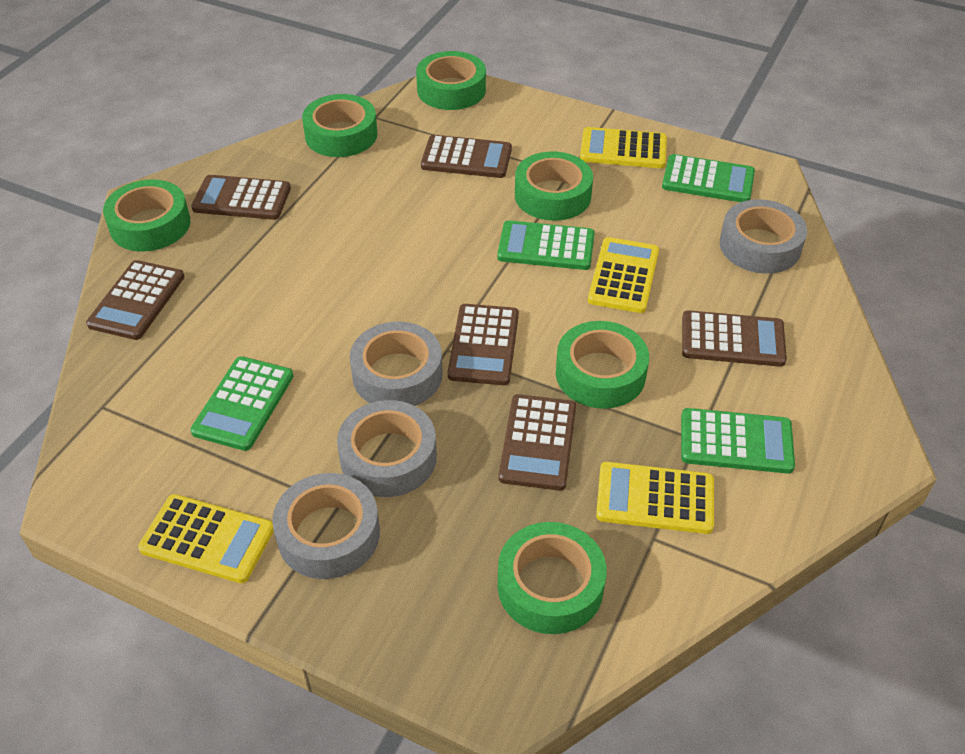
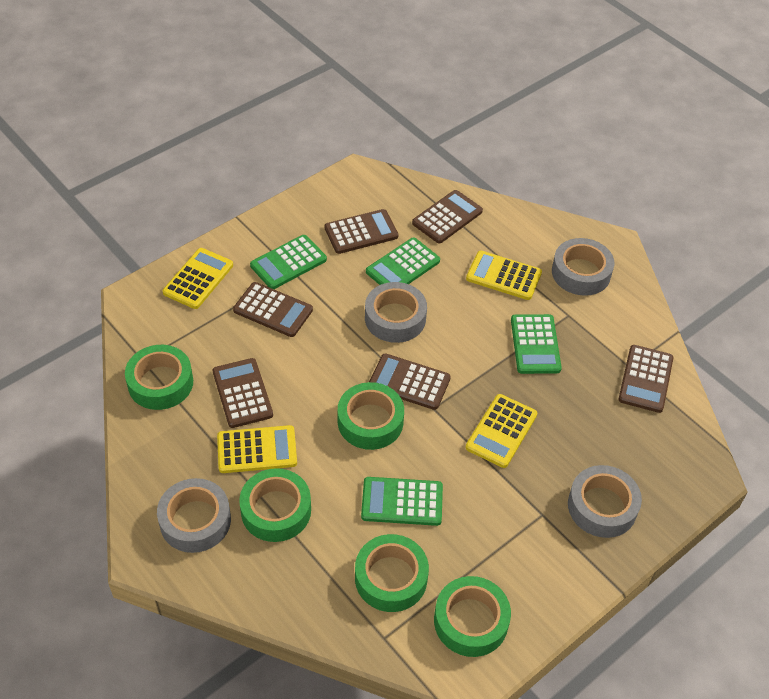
green tape: [103,180,190,251] [302,94,377,157] [416,51,486,110] [498,522,607,634] [515,151,593,221] [556,321,649,409] = 6 -> [125,345,193,410] [239,468,311,542] [338,382,404,450] [355,534,429,612] [434,576,511,657] = 5

